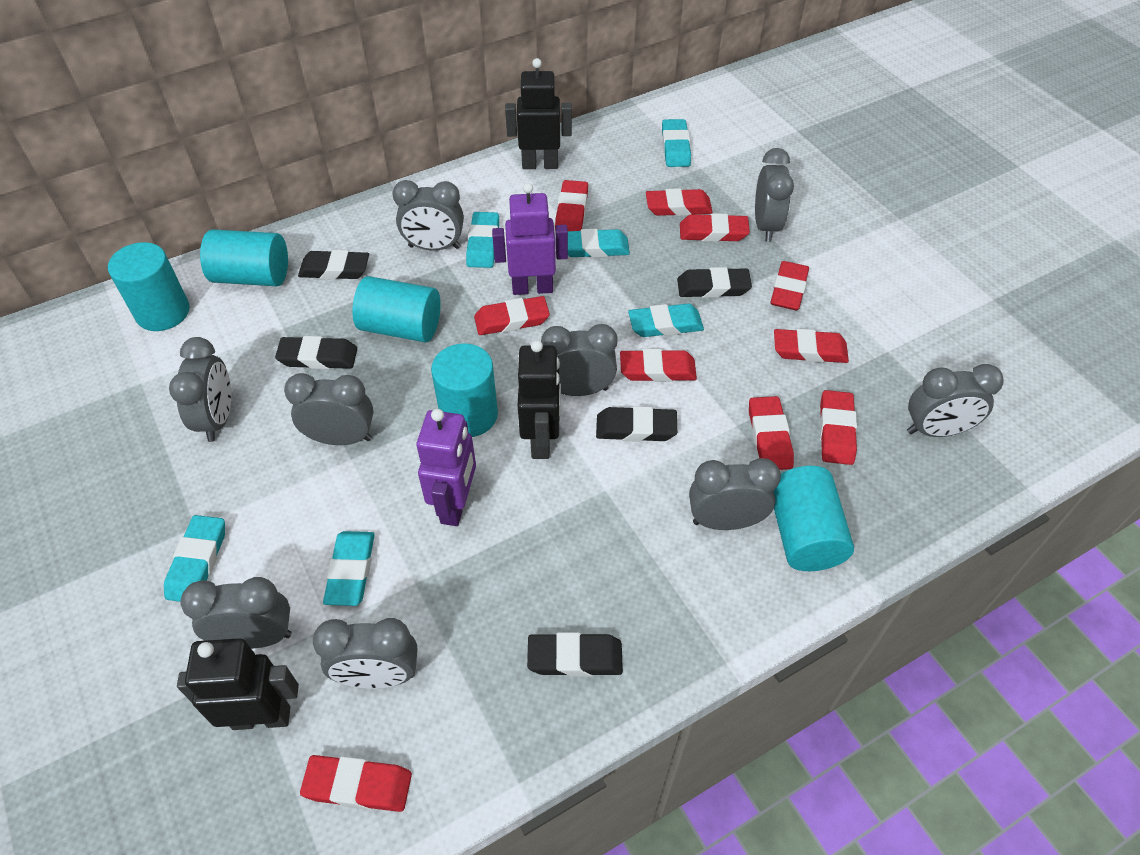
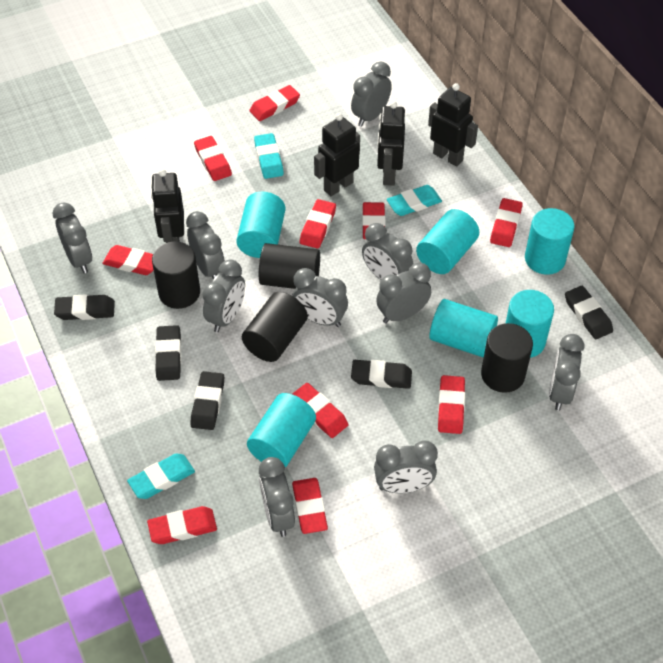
black cylinder: none = 0 -> [152,241,200,309] [242,292,308,362] [259,243,320,289] [481,323,533,393] = 4
black robot: [177,638,299,730] [505,58,572,169] [518,340,561,459] = 3 -> [151,169,184,243] [314,113,360,196] [377,101,405,186] [428,83,478,166] = 4
grey clock: [169,337,231,442] [180,577,292,649] [284,373,373,445] [313,618,417,689] [393,180,464,251] [541,324,617,396] [689,458,781,530] [755,148,794,242] [907,364,1004,437] = 9 -> [53,202,92,274] [186,211,225,280] [202,259,245,332] [259,457,295,537] [292,268,348,327] [351,61,392,127] [362,223,413,280] [374,441,438,493] [376,263,431,323] [549,334,584,411] = 10
purple robot: [416,409,476,526] [492,183,568,295] = 2 -> none = 0
turquoise cylinder: [108,242,190,331] [200,229,288,286] [352,276,441,343] [431,343,498,437] [774,466,854,571] = 5 -> [236,192,286,258] [247,393,316,467] [416,209,479,274] [429,299,498,357] [506,290,554,358] [525,208,574,275] = 6
turquoise eraser: [164,515,225,602] [323,531,375,606] [466,212,499,268] [568,229,630,258] [628,304,704,337] [662,119,691,167] = 6 -> [127,453,195,499] [254,133,284,179] [387,185,442,216] = 3

